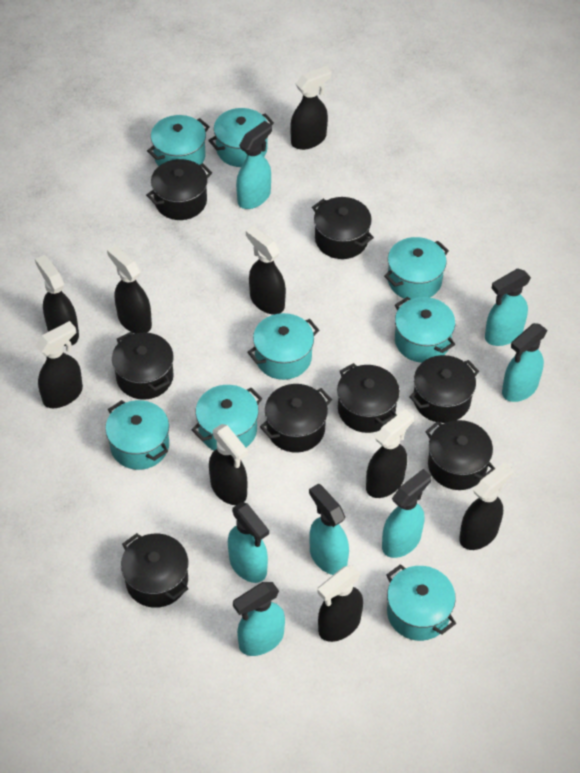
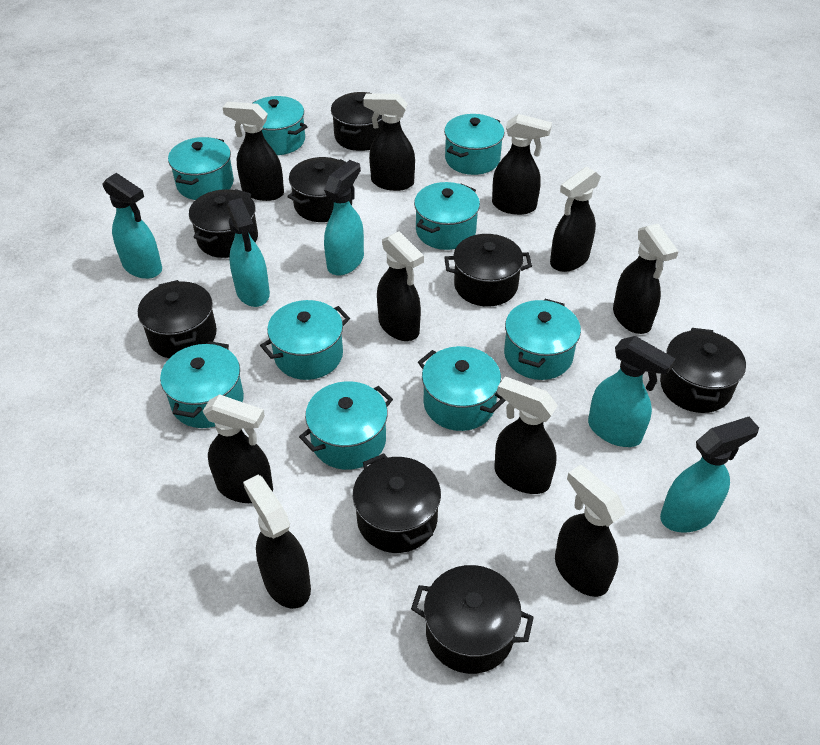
black spray bottle: [35,255,79,346] [35,321,83,408] [107,245,152,334] [209,424,248,505] [246,226,286,314] [290,66,332,150] [317,566,363,642] [366,409,414,498] [459,462,513,550] = 9 -> [203,394,273,503] [222,102,284,201] [243,475,311,609] [363,93,415,191] [377,231,424,341] [492,114,552,215] [494,377,558,494] [550,167,601,272] [555,465,625,597] [613,224,679,334] = 10
turquoise pot: [105,400,169,470] [147,115,210,166] [192,385,262,451] [208,108,274,167] [247,313,319,380] [384,237,449,299] [387,564,456,641] [395,297,455,363] = 8 -> [160,341,244,428] [168,137,234,200] [253,96,307,155] [260,300,350,380] [299,381,393,470] [414,182,480,250] [418,346,506,431] [444,114,505,175] [504,299,581,380] = 9
turquoise spray bottle: [228,502,269,583] [233,582,285,656] [236,121,272,209] [309,483,349,575] [382,469,432,558] [485,269,531,346] [502,323,548,402] = 7 -> [103,173,162,279] [227,198,270,307] [324,160,364,276] [588,336,675,447] [660,417,759,532] = 5

